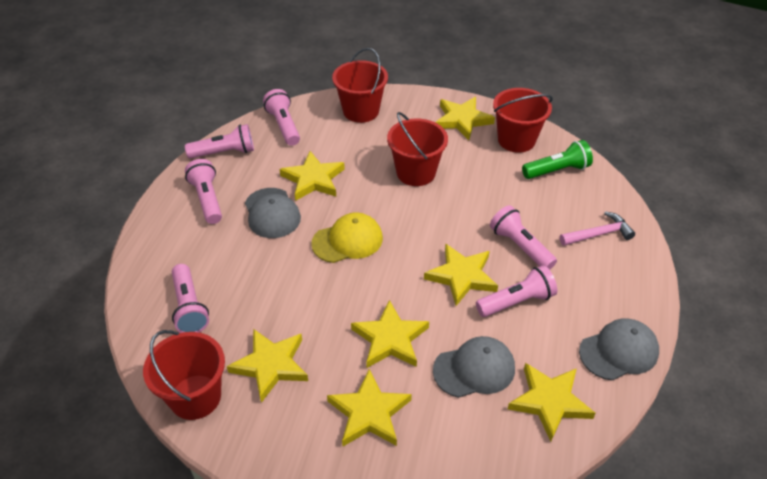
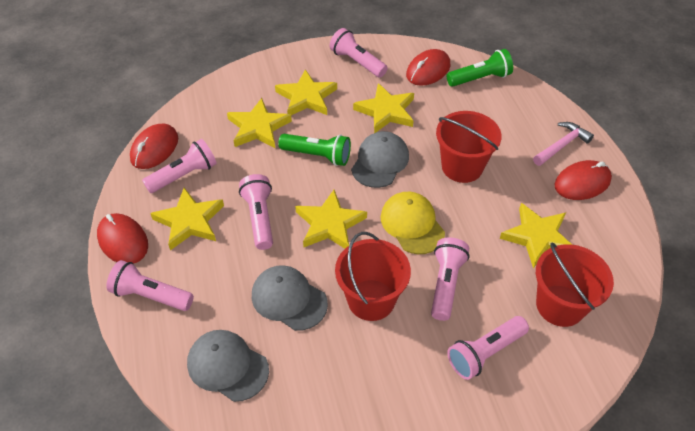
green flashlight: [522,140,593,179] = 1 -> [278,134,351,166] [447,49,513,87] = 2
red bucket: [143,330,225,420] [332,48,388,123] [387,112,448,186] [493,88,553,153] = 4 -> [335,232,411,321] [436,111,502,183] [536,243,614,327] = 3
red mouse: none = 0 -> [97,213,148,264] [130,123,178,169] [406,49,451,86] [554,160,612,200] = 4
yellow star: [227,329,308,403] [280,151,345,201] [327,369,412,446] [351,300,429,368] [424,244,498,306] [435,97,495,140] [508,363,596,442] = 7 -> [150,188,224,250] [227,98,292,148] [275,69,337,115] [295,190,367,249] [353,83,414,133] [500,203,572,268] = 6

